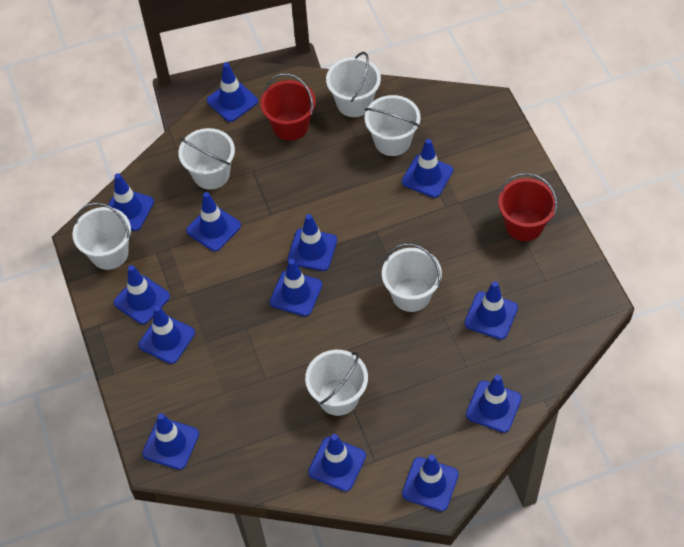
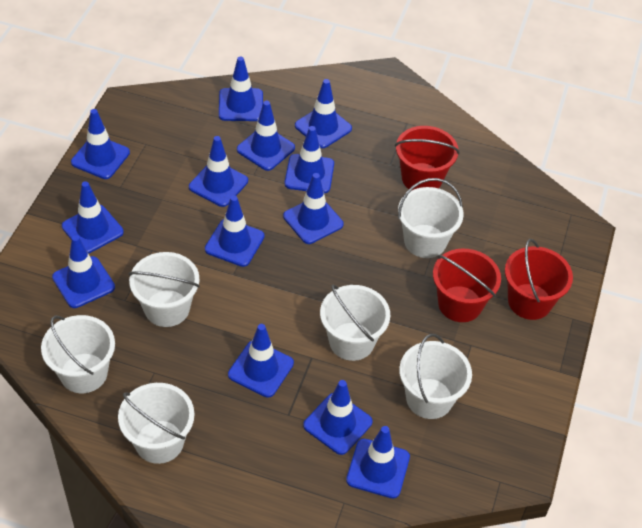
red bucket: [260,73,316,141] [498,173,557,241] = 2 -> [395,126,460,190] [433,248,501,322] [505,239,573,320] = 3

